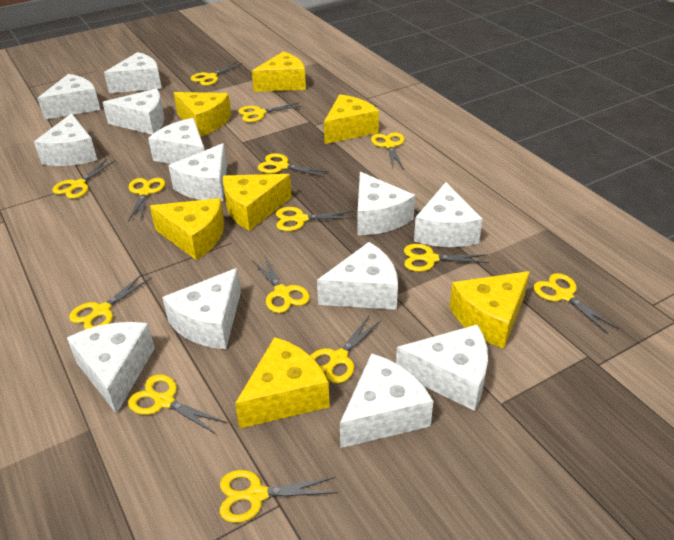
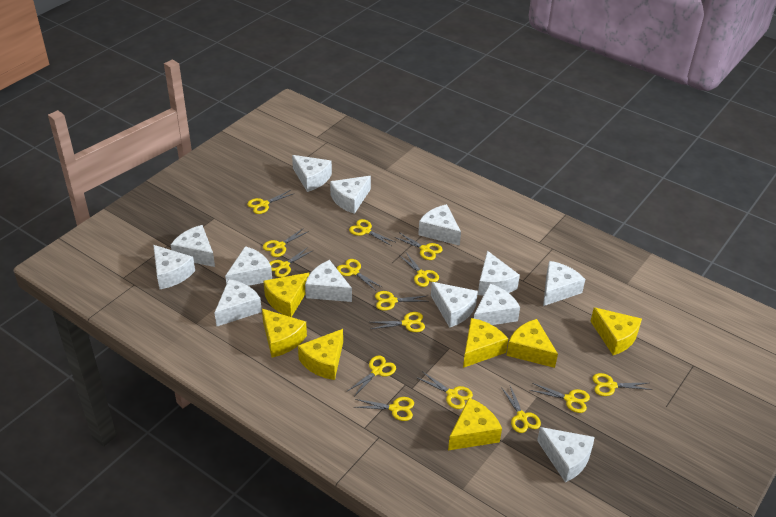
yellow scissors: [52,159,116,199] [69,273,152,330] [128,178,165,221] [128,374,227,434] [191,62,242,86] [220,470,337,523] [238,102,302,122] [252,255,310,313] [258,153,329,177] [276,207,355,231] [310,316,382,384] [371,132,404,169] [404,244,490,272] [534,273,619,334] = 14 -> [247,190,293,214] [263,228,309,257] [270,247,314,277] [337,259,382,290] [348,356,396,395] [349,219,395,246] [354,397,414,421] [371,312,425,332] [375,291,429,311] [394,233,443,260] [399,253,439,287] [418,372,473,409] [501,386,541,433] [530,383,590,413] [592,373,652,396] = 15

